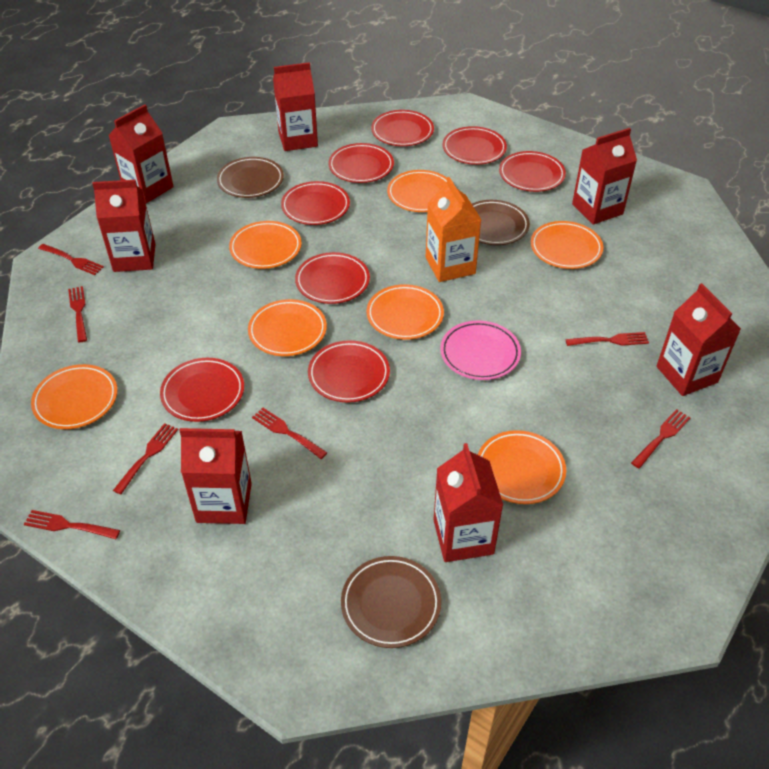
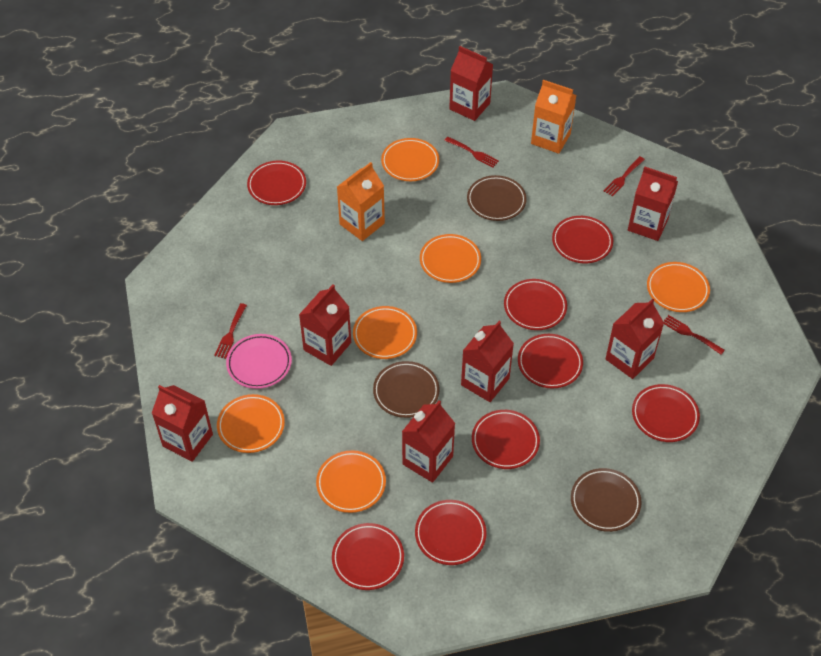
orange carton: [426,177,482,282] = 1 -> [337,162,385,241] [531,80,577,154] = 2
orange plate: [31,364,117,429] [229,221,302,269] [248,299,327,356] [367,284,444,340] [387,170,447,212] [478,430,566,504] [531,221,603,269] = 7 -> [217,394,285,453] [316,450,386,513] [353,306,417,359] [381,138,439,181] [420,234,481,283] [647,262,710,312] = 6
red fork: [24,510,120,539] [38,244,104,275] [68,286,87,342] [113,423,178,494] [252,408,327,459] [565,332,649,346] [631,409,691,469] = 7 -> [214,303,247,359] [444,137,499,168] [604,156,645,197] [663,315,725,355] = 4

